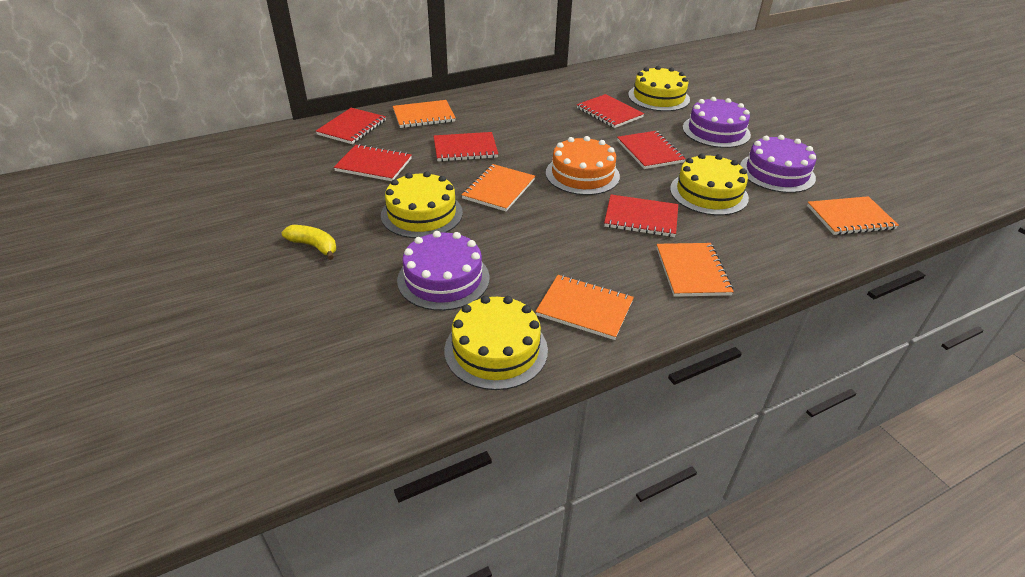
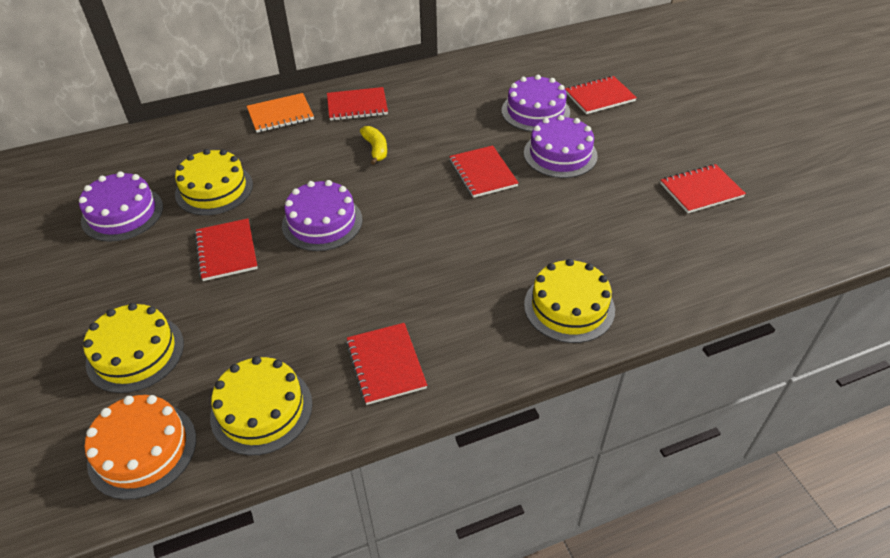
orange notebook: [393,100,456,128] [461,164,535,211] [535,275,634,340] [656,243,734,297] [807,196,899,235] = 5 -> [247,93,314,133] = 1
purple cake: [397,231,490,311] [683,97,751,148] [740,135,816,193] = 3 -> [79,171,163,242] [282,180,362,251] [502,75,570,132] [524,115,598,178] = 4

